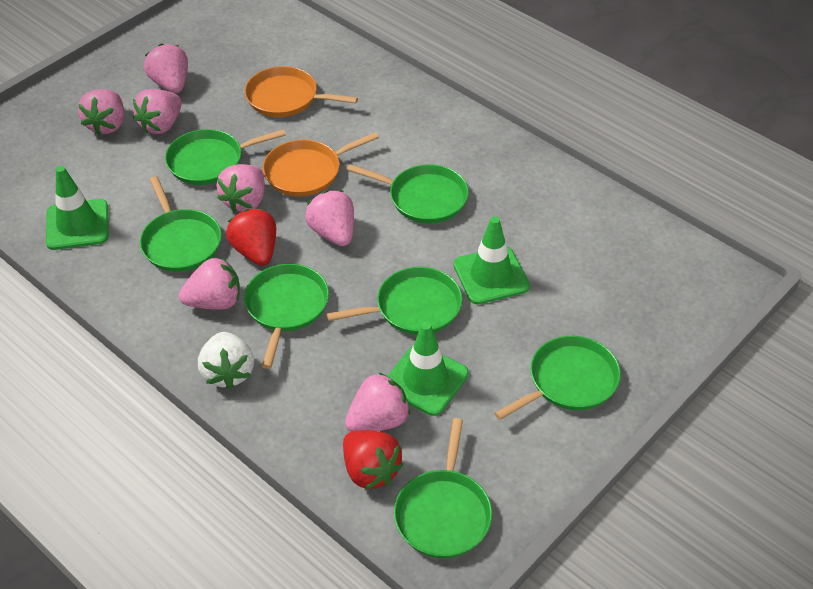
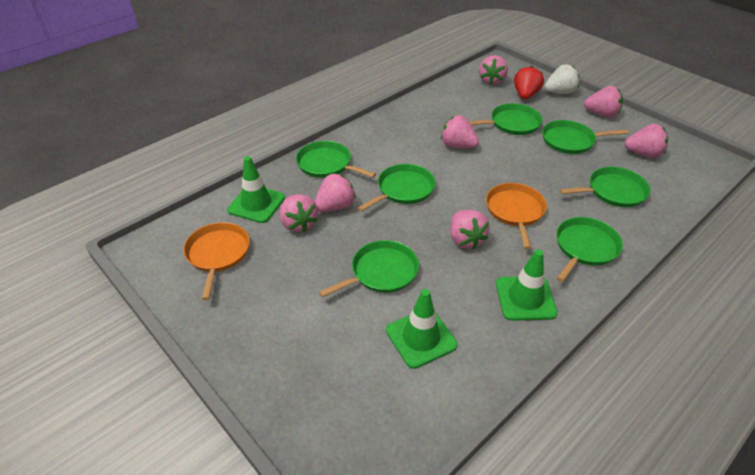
red strawberry: [226,209,276,266] [343,430,404,490] = 2 -> [514,66,544,99] = 1

